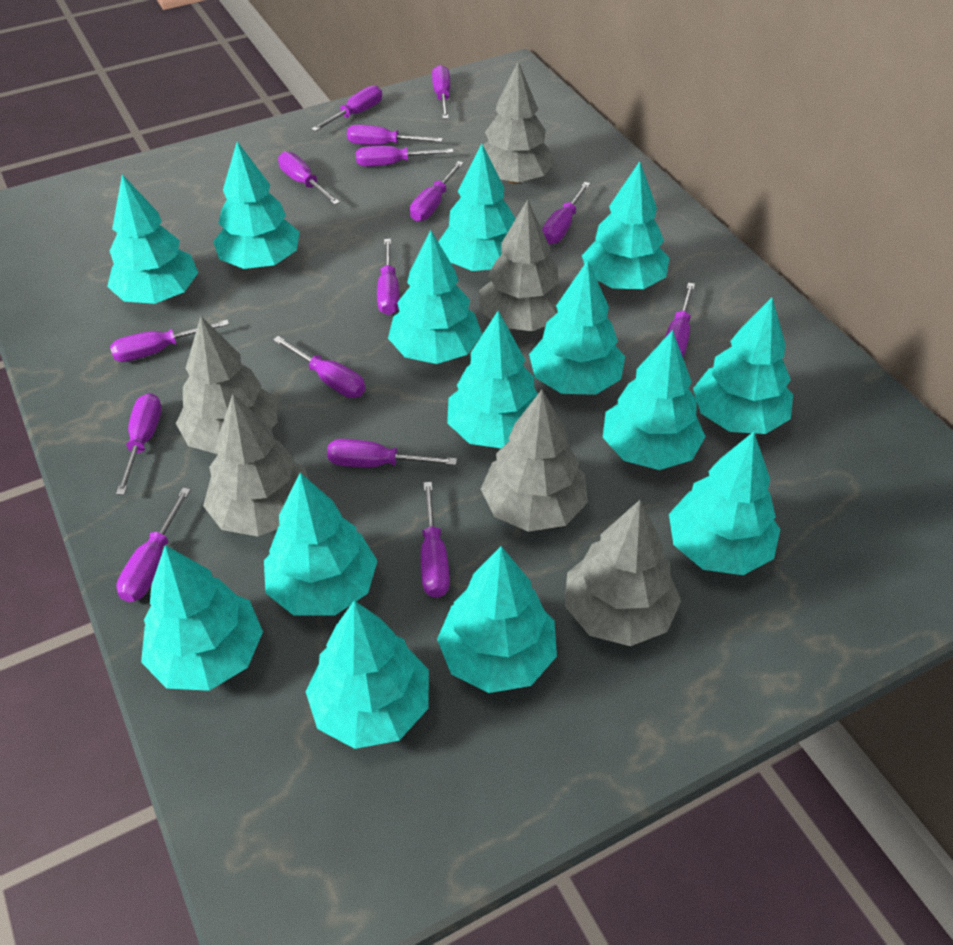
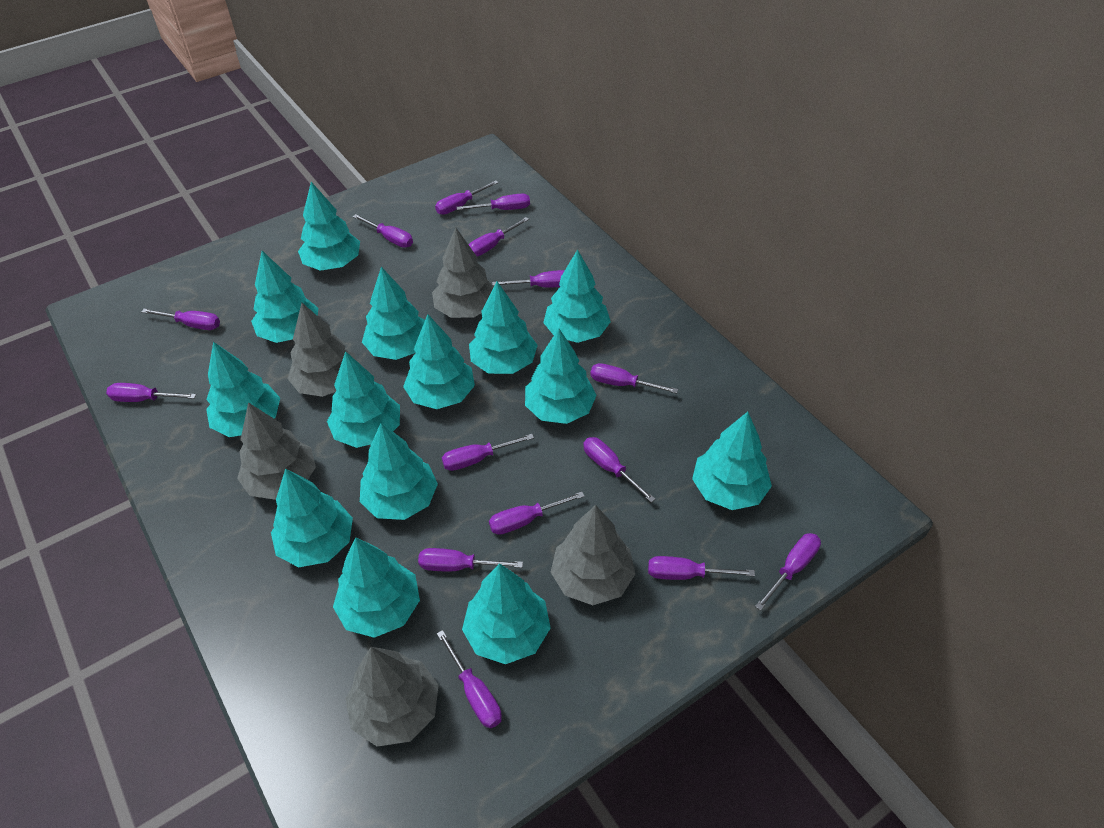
grey tree: [176,316,278,454] [203,394,309,536] [479,199,564,331] [481,390,588,532] [483,62,555,184] [565,500,681,646] = 6 -> [237,402,316,500] [287,303,356,397] [345,647,439,747] [432,227,494,318] [551,505,636,605] = 5

